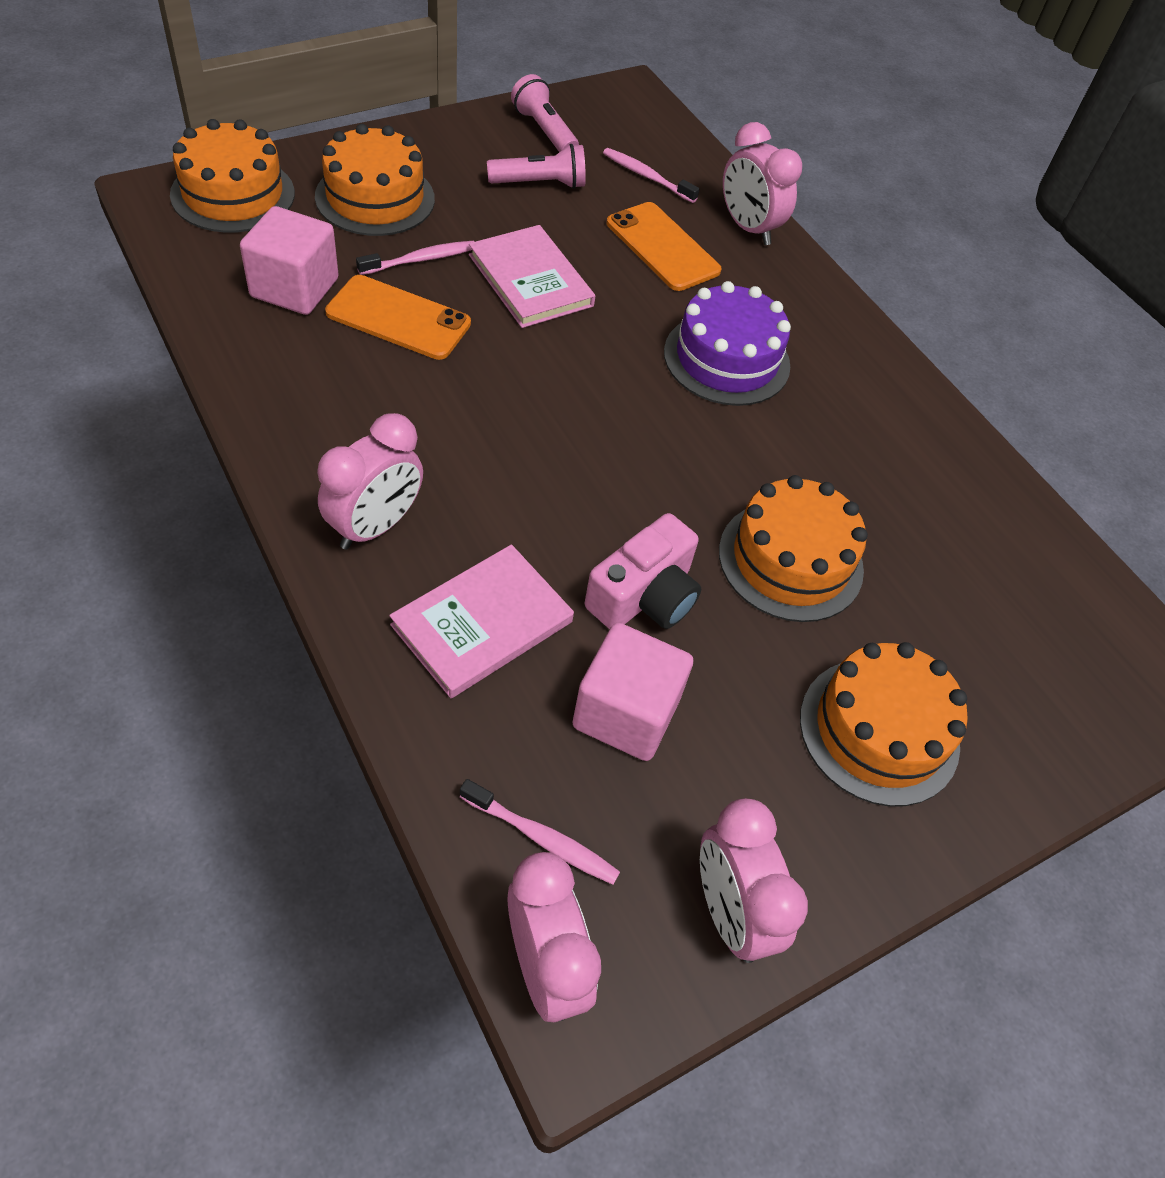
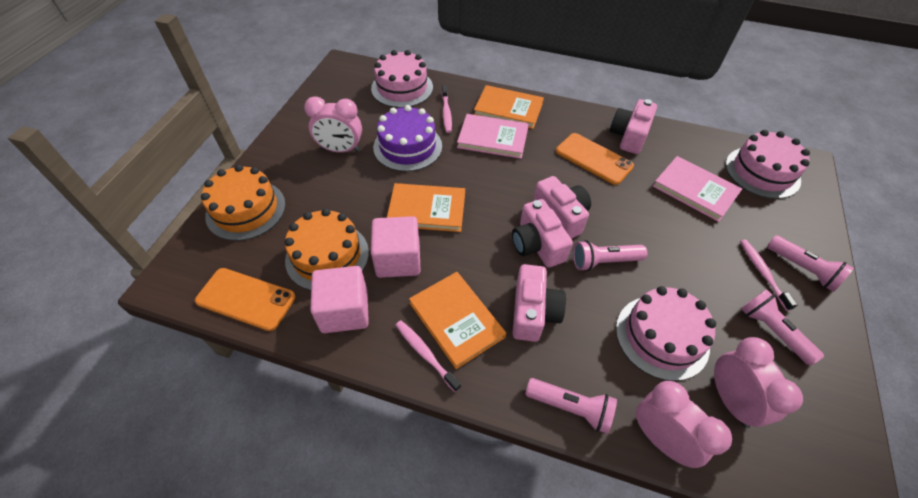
orange book: none = 0 -> [387,183,465,232] [409,272,506,369] [474,85,544,129] = 3
orange cake: [170,119,295,233] [315,124,435,236] [719,475,868,622] [800,642,968,807] = 4 -> [201,165,286,241] [284,208,369,291] = 2
pink cake: none = 0 -> [371,50,433,108] [616,286,716,381] [726,130,810,199] = 3
pink camera: [585,513,701,629] = 1 -> [512,199,573,268] [512,264,566,342] [533,176,591,239] [610,99,657,154] = 4
pink clock: [317,413,423,550] [508,852,601,1022] [700,798,808,963] [723,122,802,245] = 4 -> [304,96,362,153] [636,381,732,468] [714,337,803,428] = 3
pink flashlight: [487,144,586,189] [511,74,579,152] = 2 -> [525,378,617,434] [573,240,647,271] [741,289,824,366] [767,235,854,292] = 4

